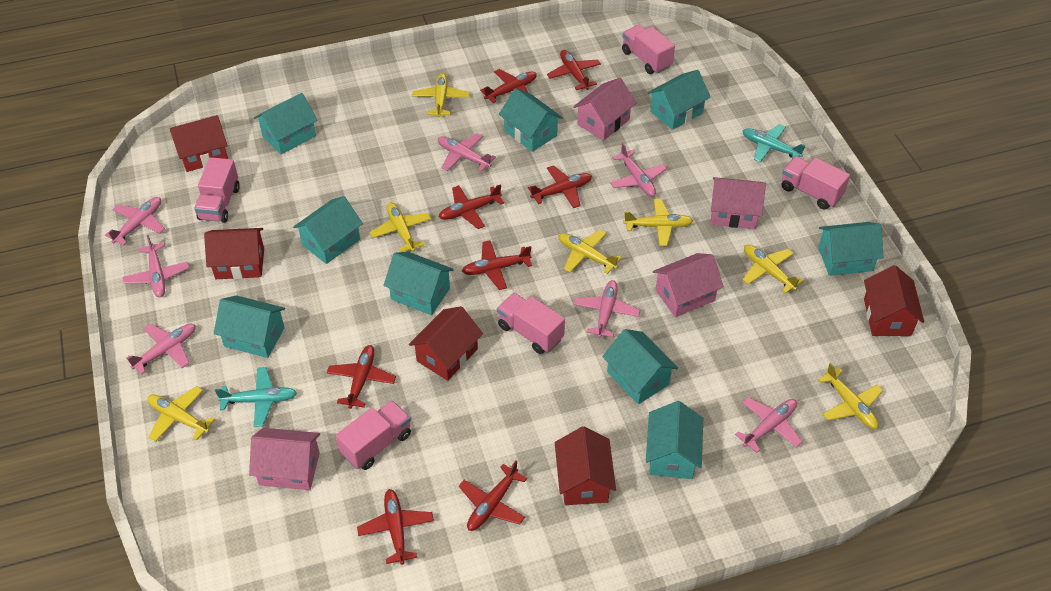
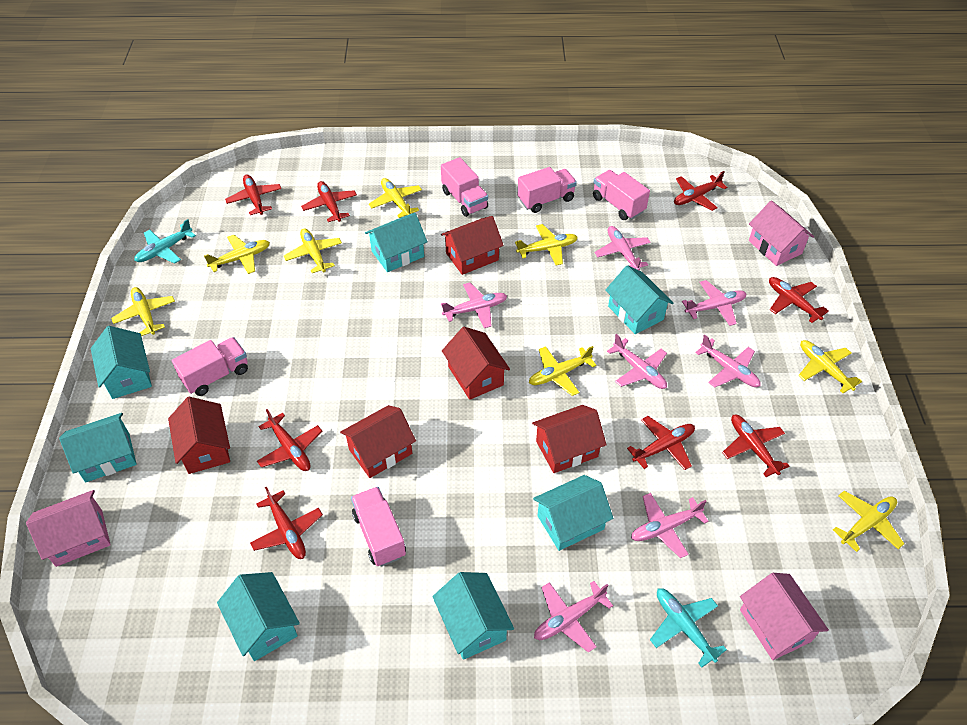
pink house: [249,428,320,490] [573,78,636,141] [653,253,724,317] [711,177,766,229] = 4 -> [26,490,111,567] [740,573,829,660] [749,201,814,266] = 3
turquoise house: [214,295,285,358] [254,93,317,154] [293,196,363,264] [384,252,454,315] [499,88,563,152] [602,329,678,404] [646,401,703,479] [647,70,711,130] [818,222,884,276] = 9 -> [59,413,137,482] [91,326,152,399] [217,572,300,661] [365,213,428,272] [432,572,514,660] [533,475,614,551] [605,265,673,334] = 7
yellow plane: [147,386,216,442] [370,202,431,252] [412,73,470,118] [558,230,622,274] [623,199,693,246] [742,245,804,294] [818,363,883,429] = 7 -> [111,287,175,336] [204,235,270,274] [284,228,342,273] [369,178,422,218] [515,224,578,265] [529,346,596,396] [798,340,862,393] [833,491,904,552] = 8

